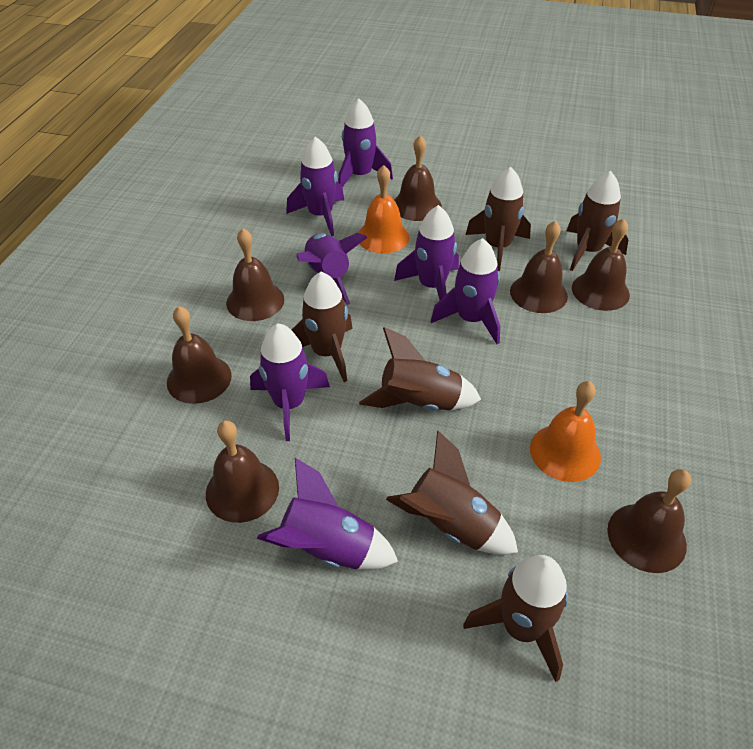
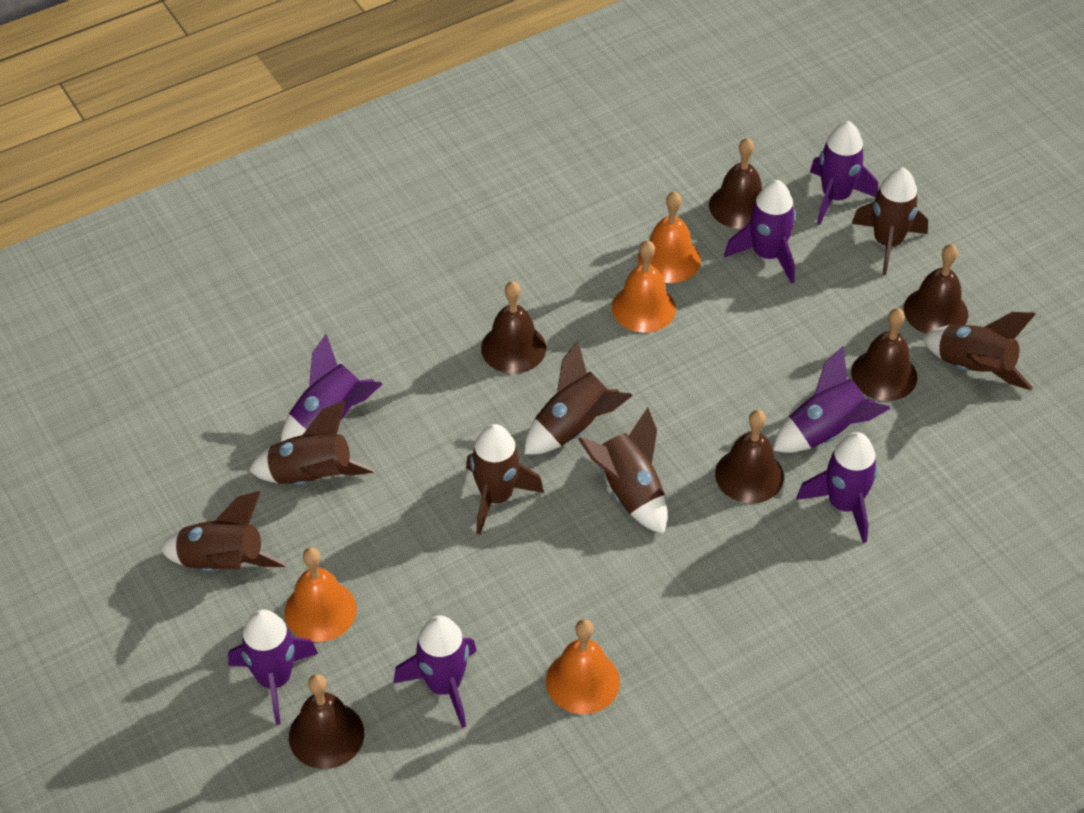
brown bell: [167,306,232,404] [206,420,279,523] [226,228,284,321] [394,135,442,221] [510,221,568,313] [572,218,630,311] [607,469,691,573] = 7 -> [289,674,364,769] [481,281,546,374] [709,138,762,229] [715,410,784,503] [851,308,917,401] [904,244,968,334] = 6
brown rocket: [292,272,353,382] [359,327,481,411] [386,431,518,555] [463,555,568,682] [466,167,531,271] [567,171,628,271] = 6 -> [160,491,287,571] [249,401,375,485] [466,424,544,534] [524,341,633,454] [578,407,668,534] [852,168,928,275] [922,312,1036,390] = 7
orange bell: [358,165,409,253] [530,381,601,482] = 2 -> [284,547,357,642] [546,619,620,714] [612,240,676,332] [638,191,701,283] = 4

